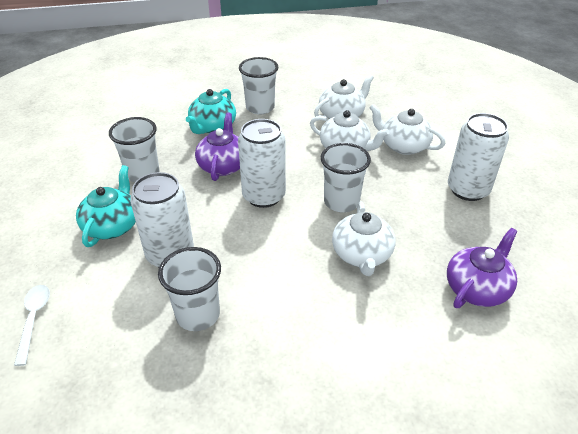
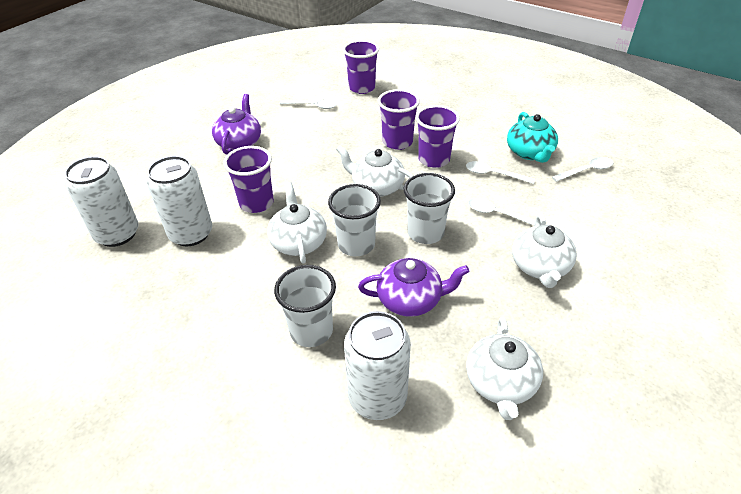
purple cup: none = 0 -> [223,146,274,213] [343,40,379,94] [378,89,420,150] [416,105,460,168] = 4
turquoise teapot: [76,165,136,247] [186,89,236,134] = 2 -> [507,112,558,163] = 1
white cup: [109,117,159,182] [158,247,221,331] [239,57,278,115] [321,143,371,212] = 4 -> [274,265,336,347] [328,184,381,256] [403,173,455,244] = 3
white spoon: [14,285,50,366] = 1 -> [280,99,337,109] [466,161,535,184] [468,198,541,226] [552,157,613,182] = 4

